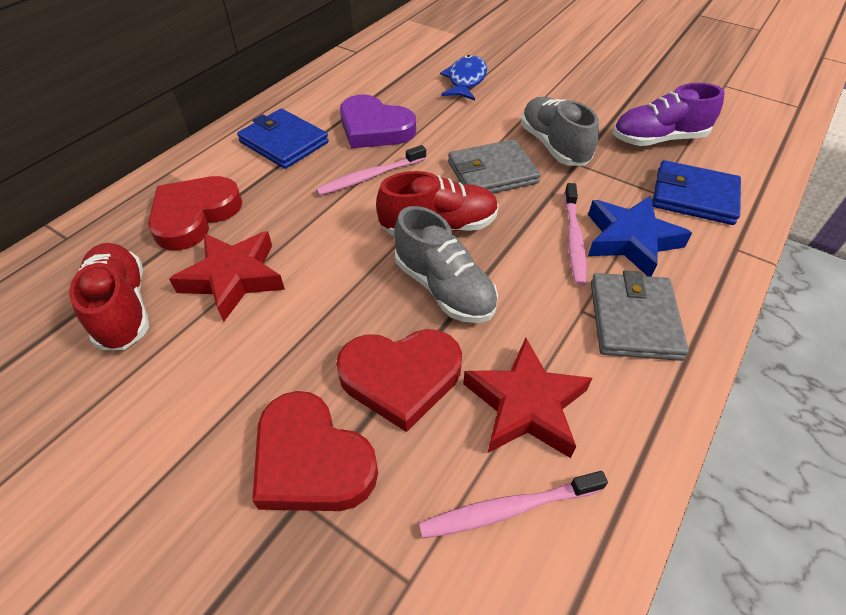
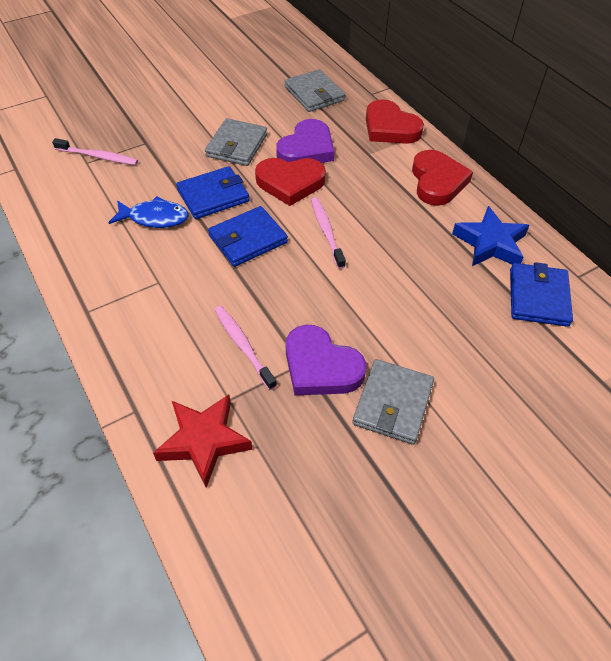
blue wallet: [237,109,329,169] [652,160,741,225] = 2 -> [176,166,250,219] [208,206,288,267] [510,262,573,327] = 3
grey shoe: [394,206,498,323] [521,97,599,166] = 2 -> none = 0
grey wallet: [448,139,541,194] [591,271,689,361] = 2 -> [205,118,267,166] [284,69,345,112] [352,359,434,445] = 3
purple heart: [340,95,416,148] = 1 -> [276,119,335,163] [286,325,366,395] = 2
purple shoe: [613,83,725,146] = 1 -> none = 0
red shoe: [69,243,149,350] [376,171,499,236] = 2 -> none = 0
red star: [169,231,285,322] [463,338,592,458] = 2 -> [153,395,253,488] = 1

